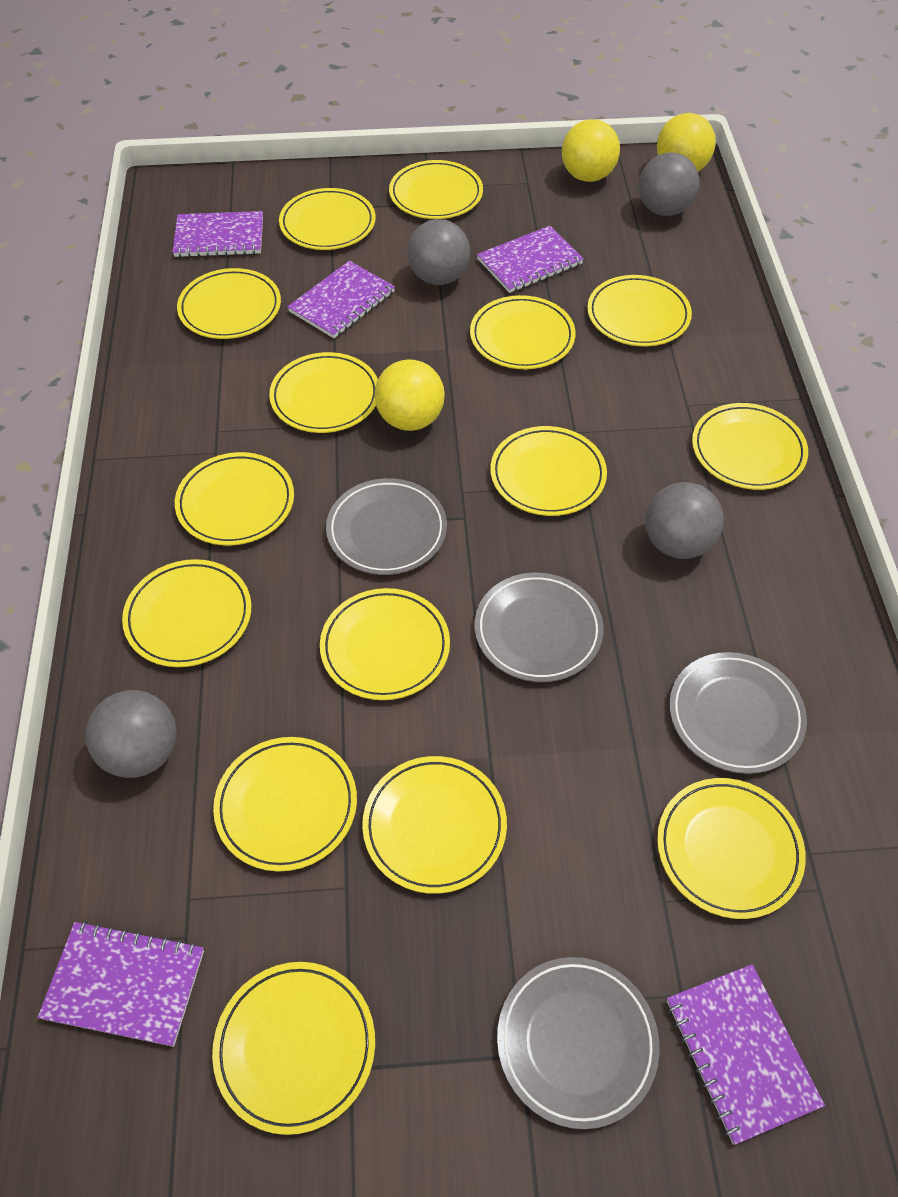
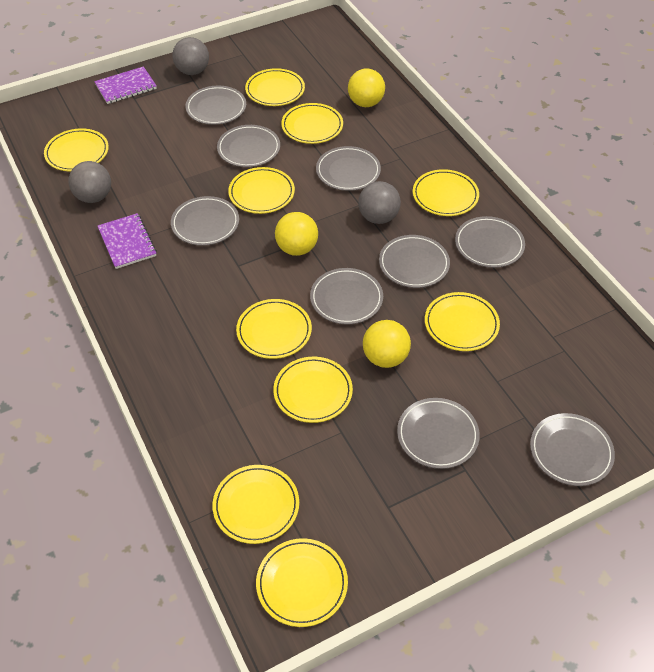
grey ball: [85,690,177,778] [407,219,470,285] [639,152,699,216] [645,482,724,559] = 4 -> [68,161,111,203] [172,37,209,75] [358,181,401,224] = 3
grey plate: [326,478,447,575] [475,573,604,682] [497,957,660,1129] [669,652,807,774] = 4 -> [171,196,239,246] [185,86,246,125] [217,125,280,167] [310,268,383,324] [316,146,381,191] [379,235,450,288] [397,398,480,469] [455,216,525,268] [530,413,615,486] = 9
purple notebook: [38,921,204,1047] [173,211,263,257] [287,261,395,338] [477,226,584,293] [667,964,825,1145] = 5 -> [94,66,157,104] [98,213,157,269] = 2
yellow plate: [122,559,251,667] [175,452,294,546] [177,268,281,339] [212,962,375,1135] [213,737,357,872] [269,352,378,433] [279,188,376,250] [320,588,450,700] [362,756,507,894] [389,160,483,219] [470,295,576,369] [490,426,607,516] [587,275,692,346] [657,778,806,919] [692,403,808,490] = 15 -> [44,128,109,171] [212,465,299,544] [228,167,295,214] [236,299,312,359] [245,68,305,106] [256,538,348,627] [273,357,353,423] [281,103,343,144] [413,169,479,216] [425,292,500,351] = 10

